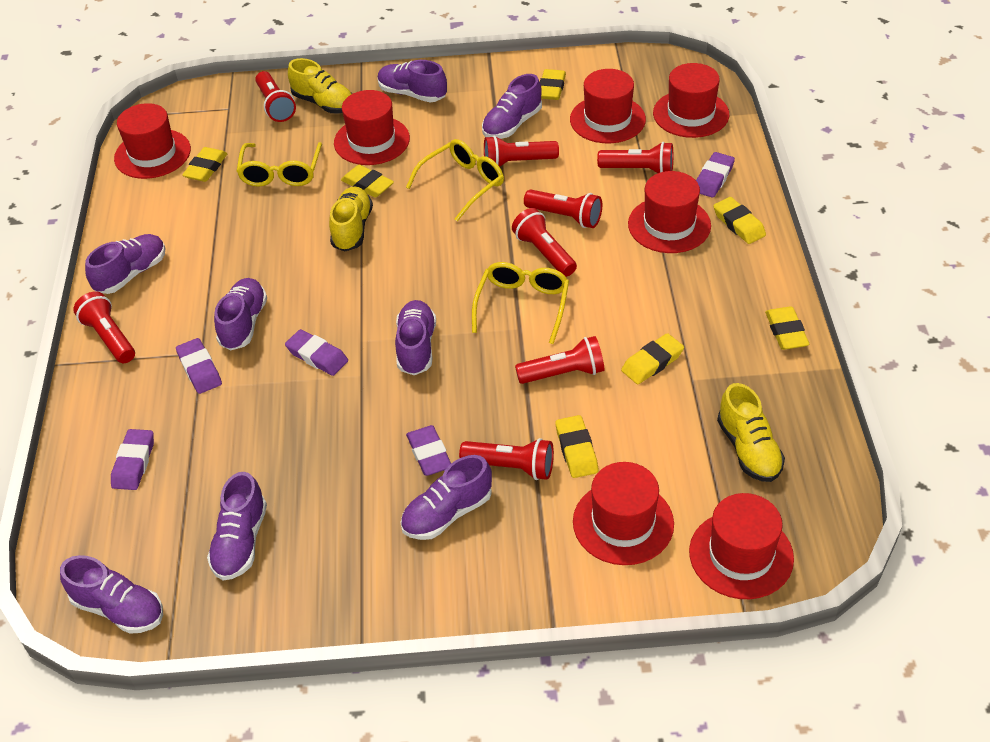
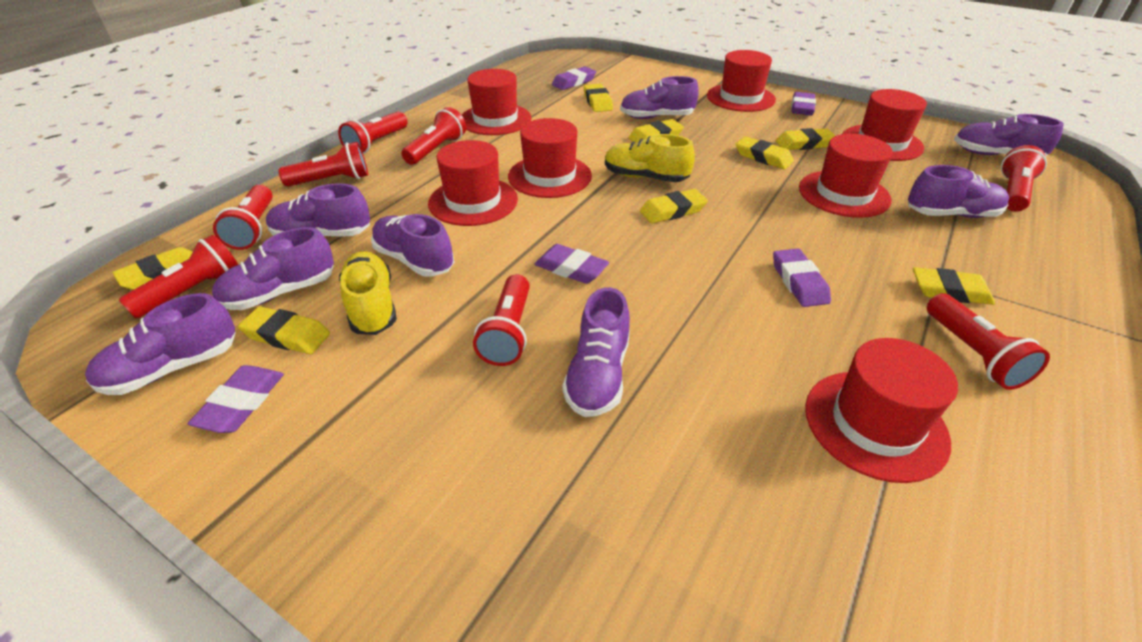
yellow eraser: [182,147,228,182] [341,165,394,198] [540,69,566,100] [555,415,598,478] [621,333,684,384] [713,197,766,244] [765,306,809,350] = 7 -> [113,247,193,290] [238,306,330,354] [583,84,613,112] [629,119,684,143] [640,189,708,223] [736,136,794,169] [776,128,835,150] [913,267,995,305] = 8
yellow glasses: [237,142,322,187] [406,139,504,221] [472,262,569,344] = 3 -> none = 0
yellow shoe: [288,58,352,114] [329,186,373,251] [717,383,785,482] = 3 -> [339,251,397,335] [605,134,695,182] = 2

